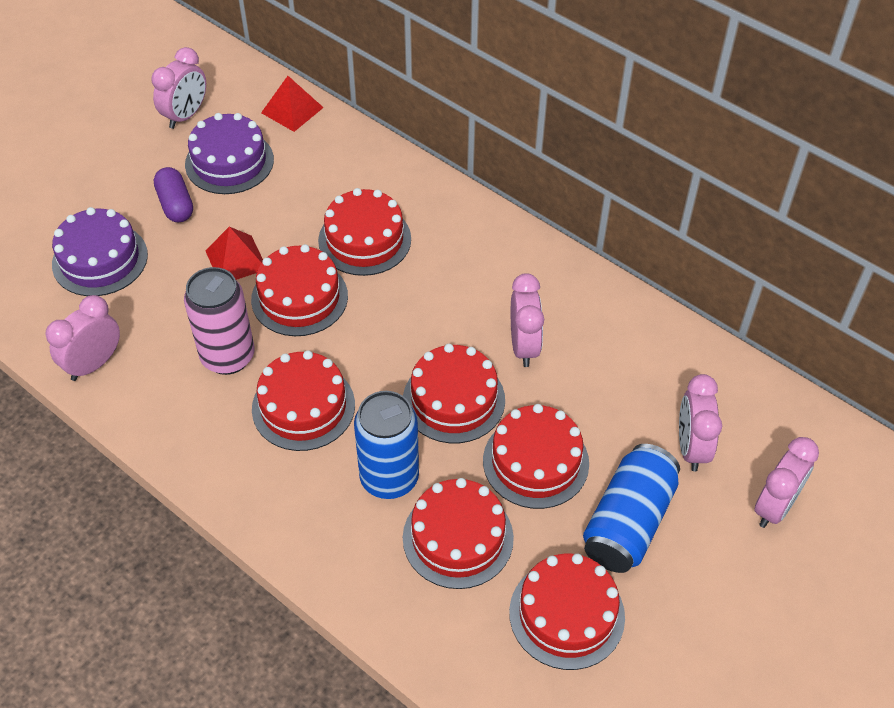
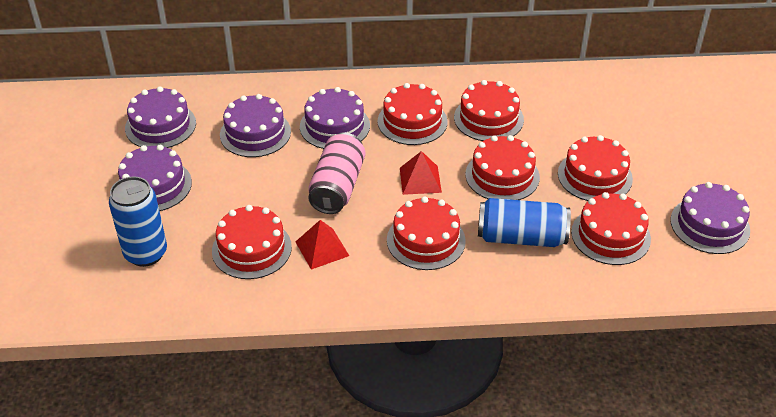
pink clock: [45,295,120,381] [151,47,206,129] [511,273,544,367] [679,374,722,471] [754,437,819,528] = 5 -> none = 0
purple cake: [52,207,148,296] [185,113,274,194] = 2 -> [118,145,192,211] [125,86,196,148] [220,94,291,157] [300,87,370,149] [670,182,750,254] = 5
purple capsule: [154,167,193,222] = 1 -> none = 0

